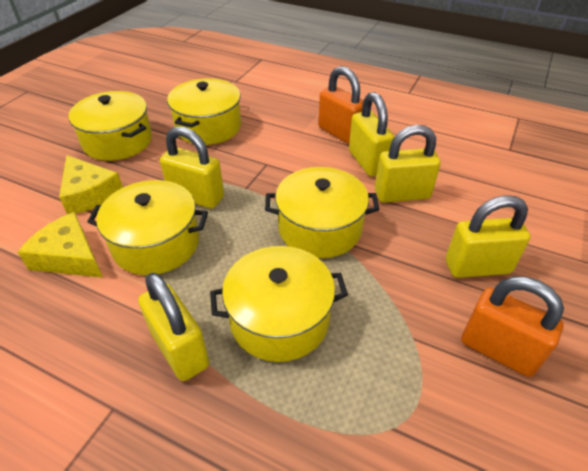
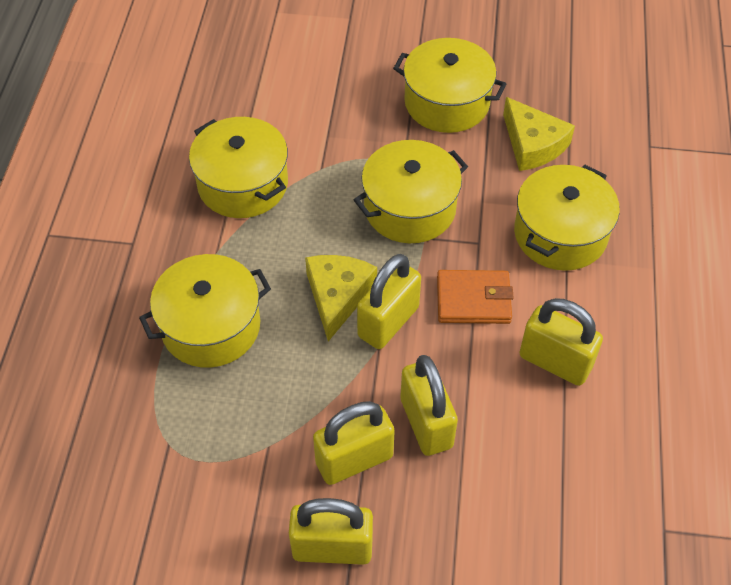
orange padlock: [318,66,364,144] [461,277,564,377] = 2 -> none = 0
orange wallet: none = 0 -> [437,270,514,324] = 1

